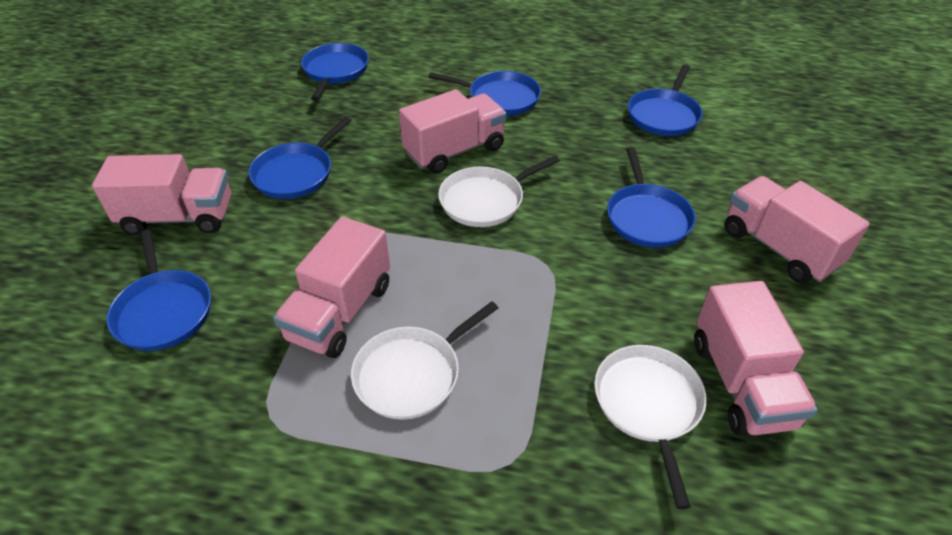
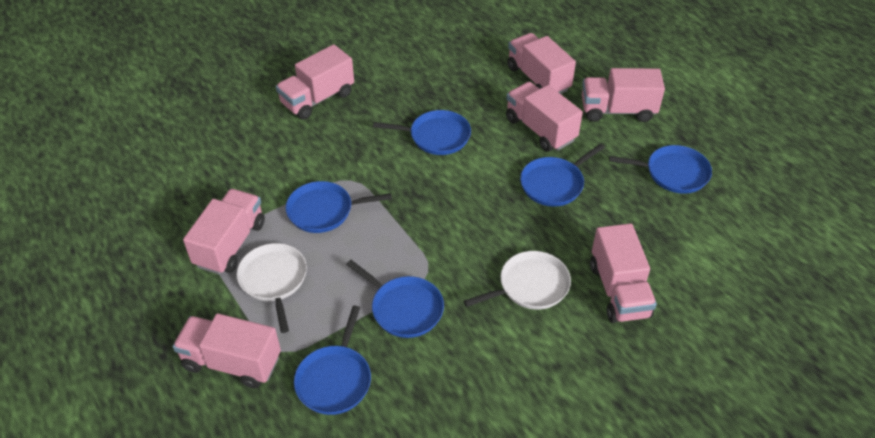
pink truck: [92,154,231,235] [273,217,390,358] [399,89,507,174] [694,281,818,436] [725,176,870,283] = 5 -> [173,313,281,388] [183,189,265,275] [276,44,354,120] [506,82,583,152] [507,33,576,94] [582,68,665,122] [590,223,657,323] = 7
white pan: [351,301,498,420] [438,156,560,227] [594,345,707,509] = 3 -> [237,243,307,333] [464,251,571,310] = 2

